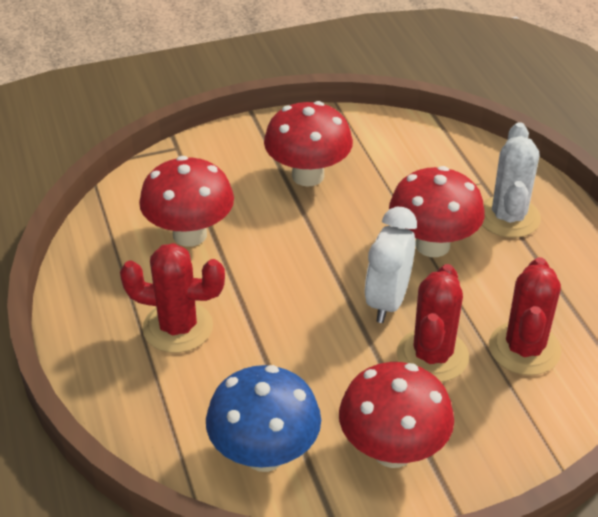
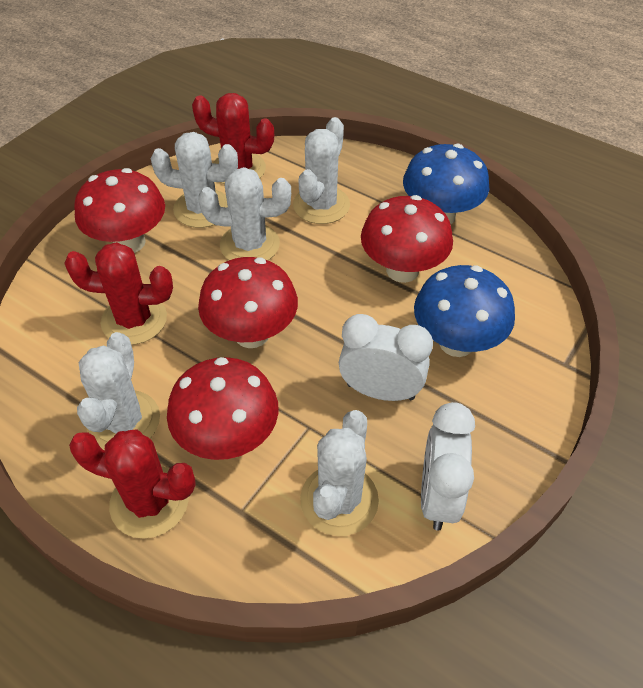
blue mushroom: [206,365,321,472] = 1 -> [403,144,489,224] [414,265,515,357] = 2
white cactus: [482,122,541,238] = 1 -> [77,332,160,450] [151,132,238,228] [198,167,291,260] [293,117,350,224] [300,410,379,536] = 5
white clock: [365,207,417,323] = 1 -> [339,314,433,401] [421,402,475,531] = 2

